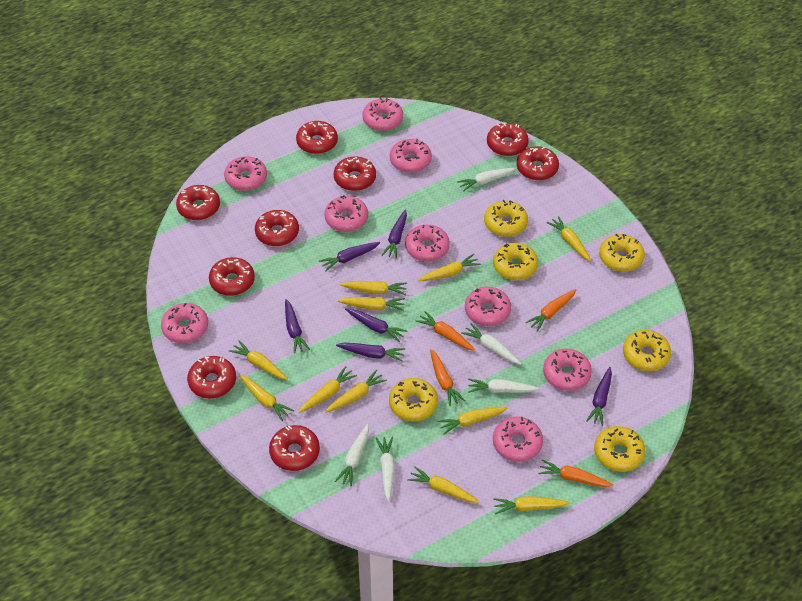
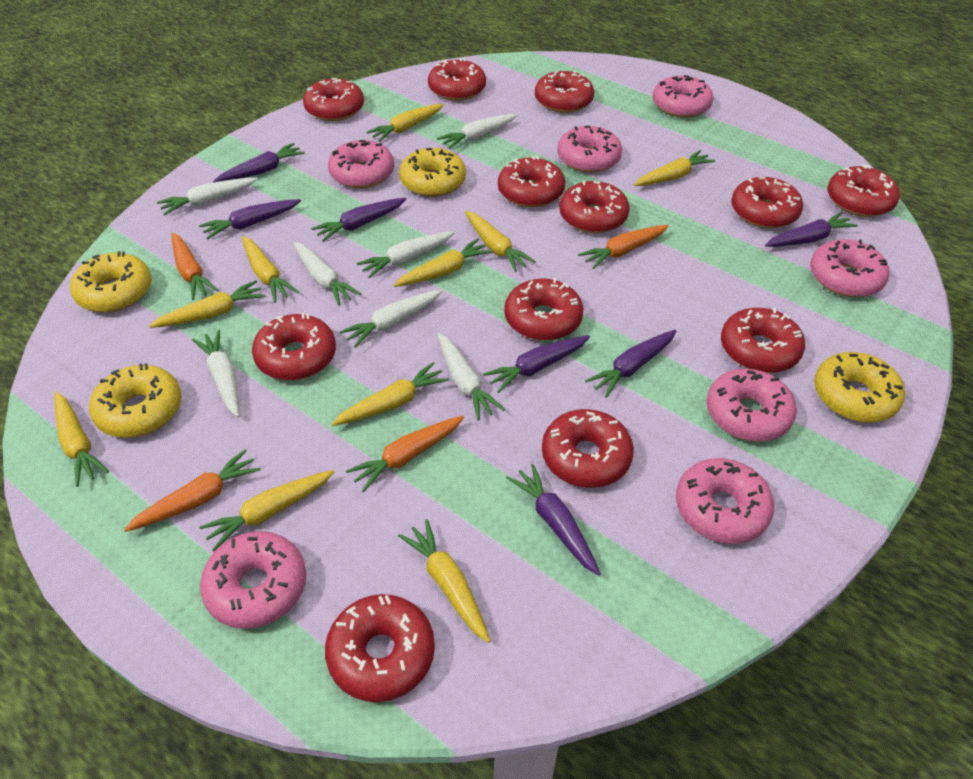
pink donut: [161,303,208,343] [224,156,267,191] [324,195,368,232] [362,98,403,131] [390,139,432,173] [405,225,450,262] [465,287,511,326] [493,417,543,462] [543,349,592,391] = 9 -> [200,531,306,629] [328,140,394,188] [557,126,622,173] [653,75,714,118] [676,458,774,544] [706,369,797,442] [810,239,889,297] = 7
purple carrot: [285,299,310,354] [319,242,381,271] [336,343,405,362] [345,308,407,342] [382,210,407,258] [586,367,612,426] = 6 -> [199,199,301,239] [213,143,305,183] [311,198,407,242] [483,335,590,393] [507,464,601,576] [585,330,676,398] [765,212,858,247] = 7
red donut: [176,185,220,220] [187,356,236,399] [209,257,255,296] [255,210,299,246] [269,425,320,471] [296,121,338,154] [334,157,376,191] [487,123,529,156] [517,146,559,181] = 9 -> [252,313,336,381] [303,78,364,121] [325,594,435,702] [428,58,486,101] [498,156,565,208] [504,278,583,341] [535,70,594,113] [542,409,634,488] [559,181,630,233] [721,308,805,373] [731,177,803,229] [827,165,900,217] = 12
white carrot: [335,424,369,487] [376,436,395,502] [457,168,516,192] [461,323,522,364] [468,379,539,393] = 5 -> [157,178,258,215] [192,330,239,417] [293,242,361,306] [340,289,443,348] [356,231,455,278] [437,114,517,149] [437,333,505,421] = 7
yellow carrot: [229,340,288,380] [239,375,294,421] [299,366,357,413] [325,370,387,413] [337,297,405,311] [340,281,407,295] [407,466,479,503] [418,254,481,282] [437,407,508,435] [493,496,570,514] [546,216,591,262] = 11 -> [54,392,109,487] [149,280,265,328] [199,470,334,551] [242,236,299,302] [331,362,449,426] [367,104,444,142] [393,239,492,287] [398,519,490,643] [465,211,536,272] [634,150,716,186] = 10
yellow donut: [389,378,438,422] [484,200,528,237] [493,243,538,281] [594,426,645,472] [599,234,645,272] [623,330,671,371] = 6 -> [70,251,152,312] [89,363,182,438] [399,148,466,197] [814,352,905,423] = 4

